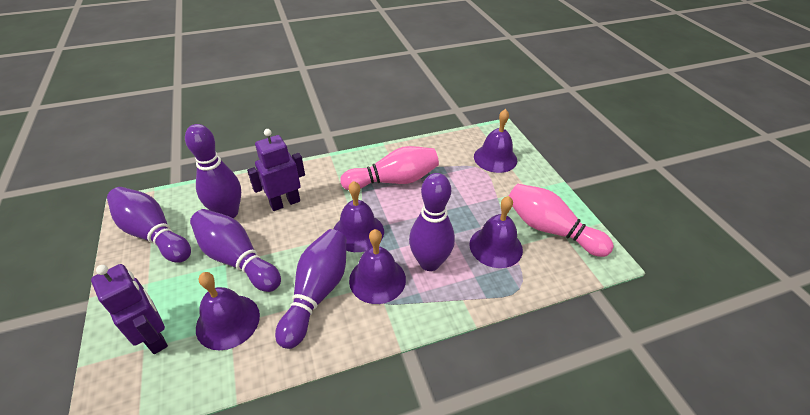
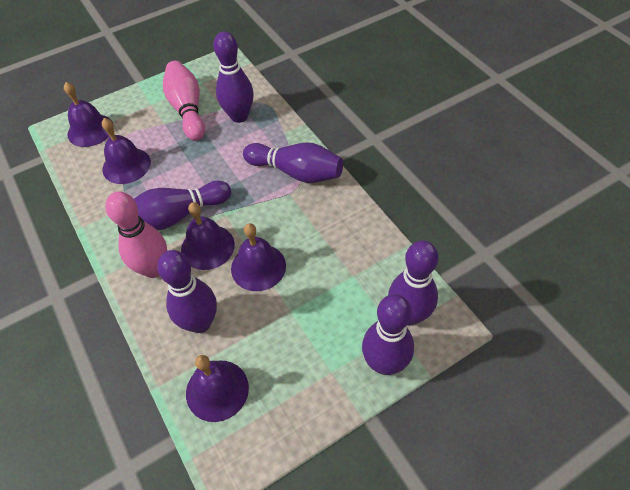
purple bowling pin: [107,187,191,263] [185,124,241,218] [190,209,281,292] [275,229,346,349] [409,173,455,271] = 5 -> [134,181,231,230] [157,250,217,333] [213,31,254,123] [243,142,343,183] [362,294,414,375] [388,240,439,326] = 6
purple robot: [91,264,168,354] [247,129,305,211] = 2 -> none = 0

